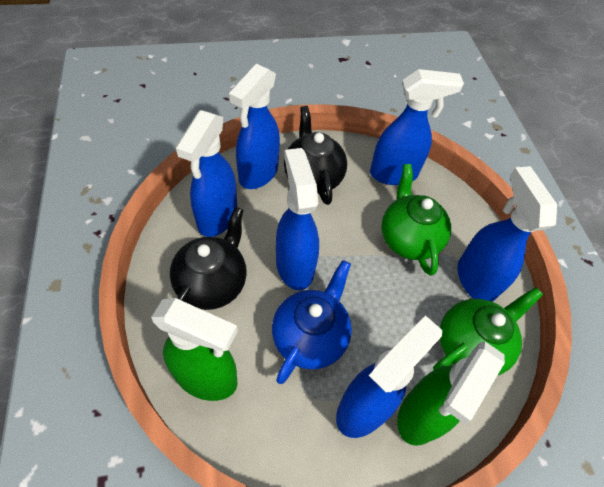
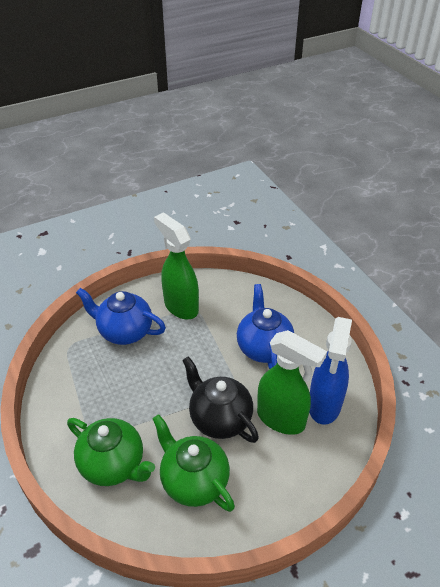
black teapot: [170,207,247,310] [284,106,347,205] = 2 -> [182,356,259,443] = 1
blue spray bottle: [175,110,237,237] [229,64,280,189] [276,148,319,290] [336,315,442,438] [370,69,464,185] [458,166,557,302] = 6 -> [309,317,352,425] = 1
blue teapot: [272,260,352,384] = 1 -> [76,288,166,345] [237,284,294,369] = 2

